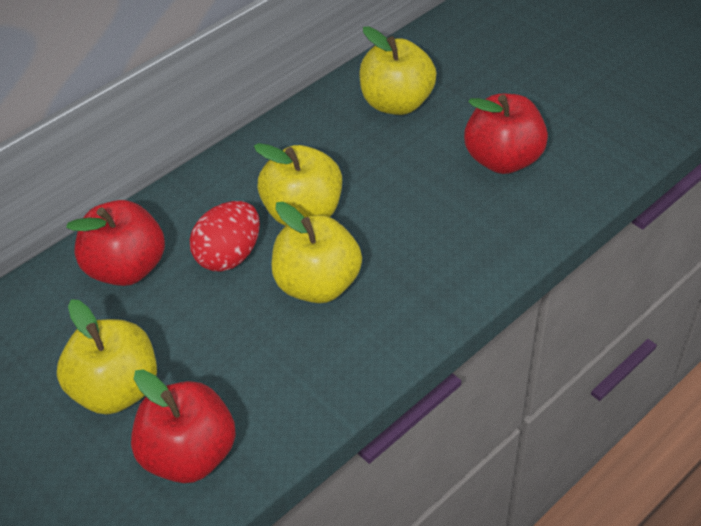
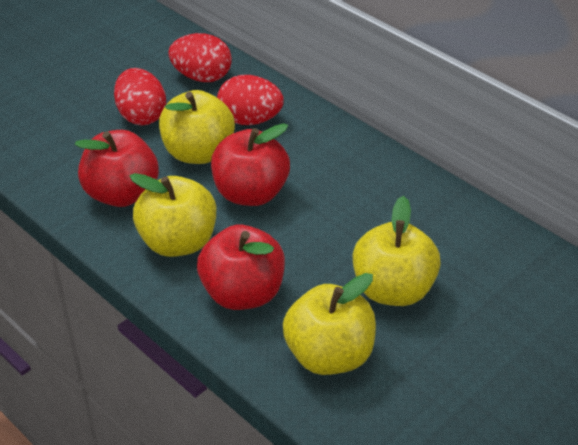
red egg: [190,201,260,271] = 1 -> [114,68,166,126] [168,33,232,82] [217,75,284,125] = 3

